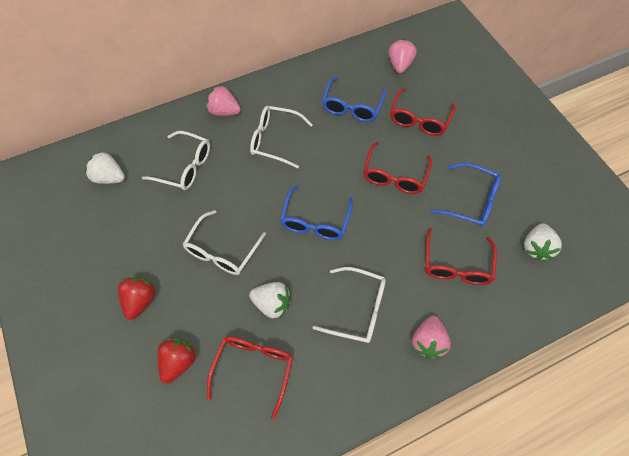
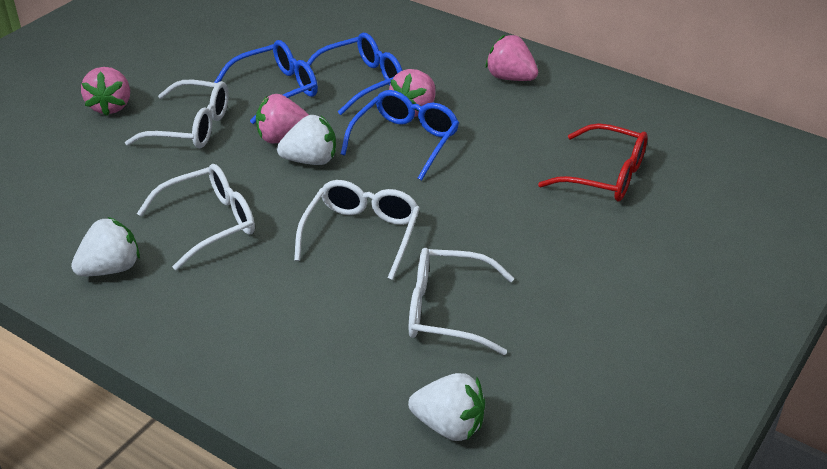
pink strawberry: [206,85,241,116] [388,39,417,73] [412,316,451,359] = 3 -> [81,67,130,116] [256,94,309,144] [389,69,435,117] [486,35,538,81] = 4
red glasses: [207,336,293,419] [363,142,432,194] [390,88,456,136] [426,228,497,285] = 4 -> [538,123,648,201] = 1
red strawberry: [118,277,156,320] [157,338,197,384] = 2 -> none = 0

